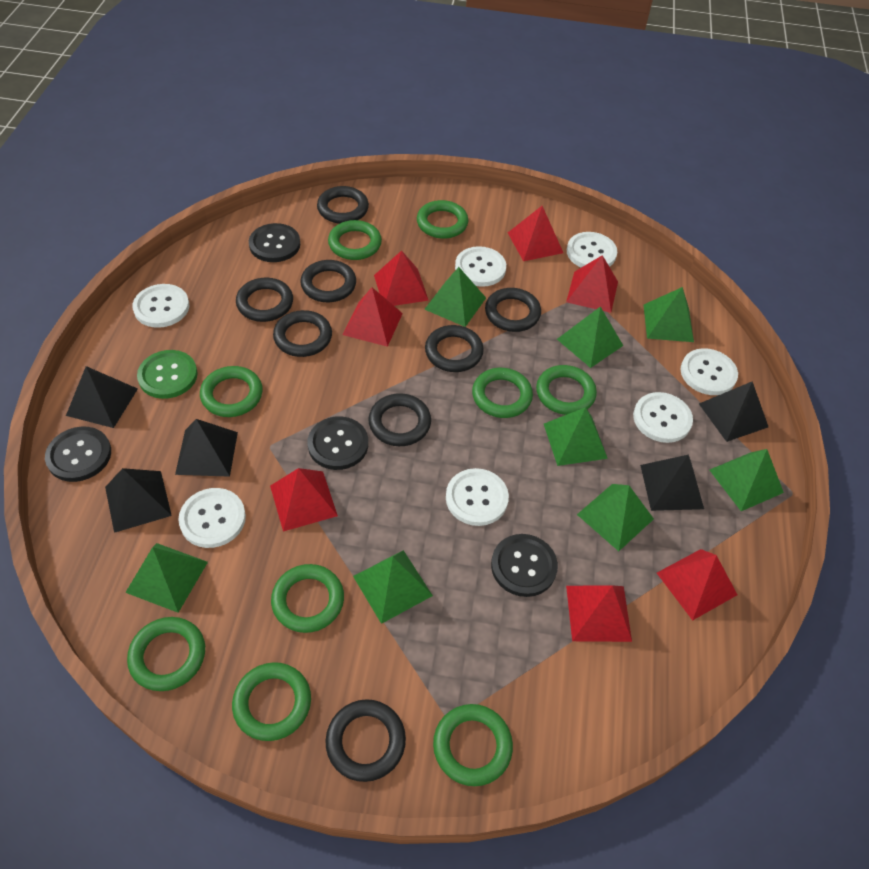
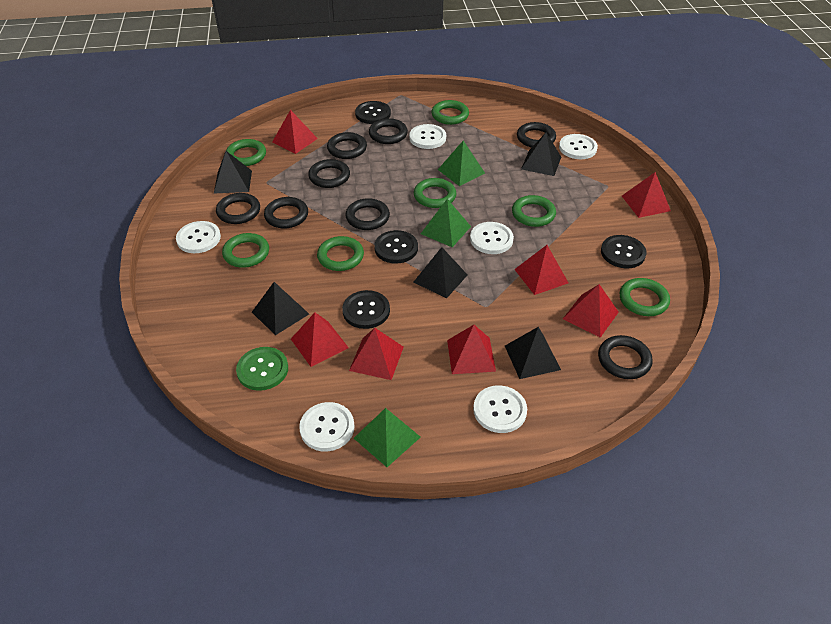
green pyramid: [125,543,208,613] [353,550,433,624] [424,267,486,327] [544,407,608,466] [557,306,623,368] [577,484,654,551] [644,287,694,342] [710,449,784,511] = 8 -> [354,408,421,467] [421,199,471,247] [438,141,485,186] = 3
green ring: [127,617,205,691] [200,366,263,417] [232,662,311,741] [271,564,344,633] [328,220,382,260] [417,200,468,239] [433,704,513,786] [472,368,533,418] [536,365,597,415] = 9 -> [222,233,269,268] [226,139,266,166] [317,236,364,271] [414,178,456,208] [431,100,469,125] [512,195,556,227] [619,278,670,316] = 7
white button: [133,284,189,328] [178,488,246,548] [446,468,509,526] [455,246,506,287] [567,232,617,268] [633,392,693,443] [680,348,738,395] = 7 -> [176,221,221,253] [299,402,354,452] [409,124,446,149] [470,222,514,254] [473,385,527,433] [559,134,598,159] = 6

